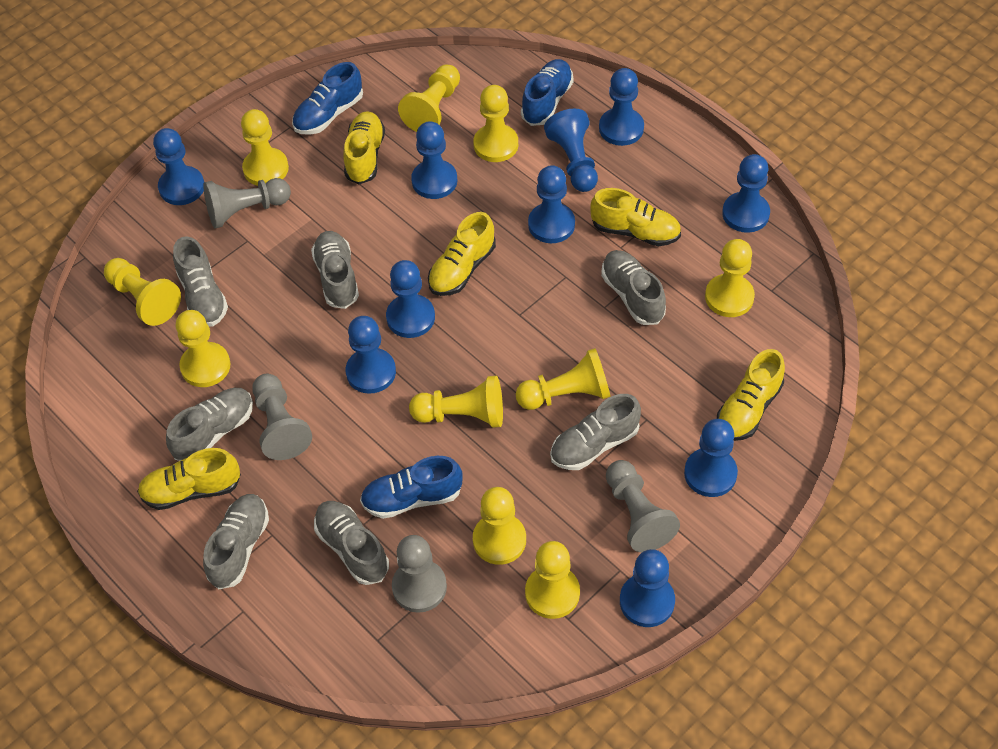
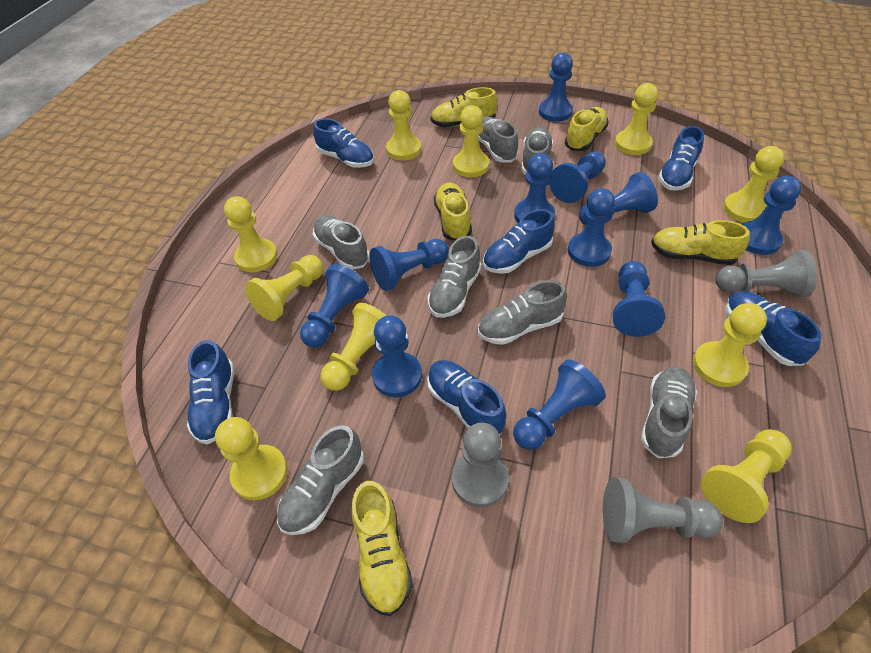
blue pawn: [153,128,204,205] [346,316,396,394] [386,260,435,338] [411,121,457,199] [528,165,575,243] [544,109,598,192] [599,68,644,146] [620,549,675,627] [684,419,738,497] [722,154,770,233] = 10 -> [300,264,369,348] [370,239,449,291] [372,315,422,397] [513,360,606,450] [514,154,555,223] [539,53,573,122] [549,151,606,203] [568,188,615,267] [579,172,658,226] [613,261,665,337] [741,176,802,255] = 11
blue shoe: [292,62,363,135] [360,456,462,519] [521,59,573,126] = 3 -> [187,340,234,445] [313,118,374,168] [427,360,506,435] [483,209,555,274] [658,126,704,191] [725,291,822,366] = 6
grey pawn: [203,178,291,228] [252,374,312,460] [392,535,447,613] [606,460,680,552] = 4 -> [452,422,509,508] [603,477,723,543] [715,250,816,298] = 3

